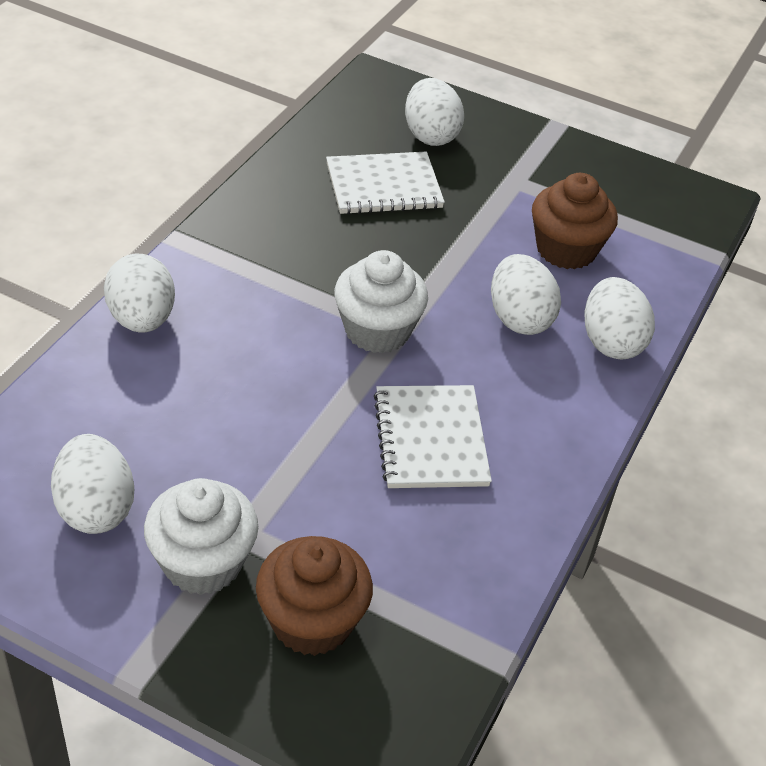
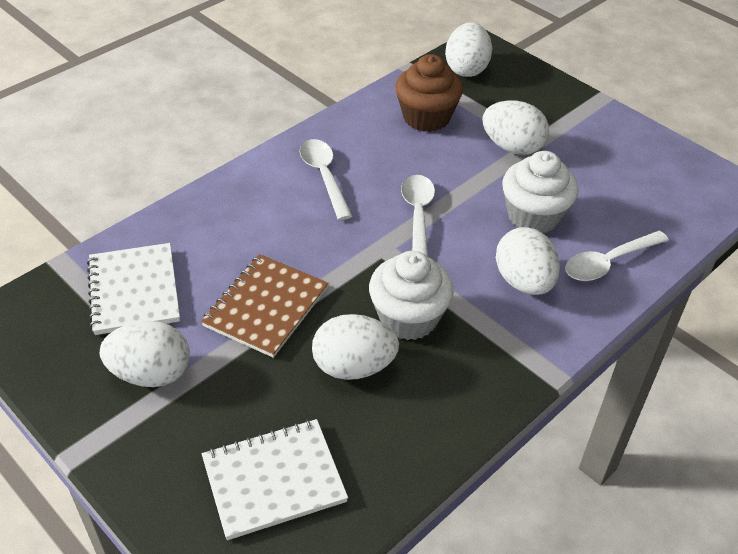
brown cupcake: [256,536,373,656] [532,173,618,269] = 2 -> [395,54,463,132] = 1
brown notebook: none = 0 -> [201,254,328,358] = 1
white spoon: none = 0 -> [300,139,352,220] [401,175,435,257] [565,231,669,281] = 3

